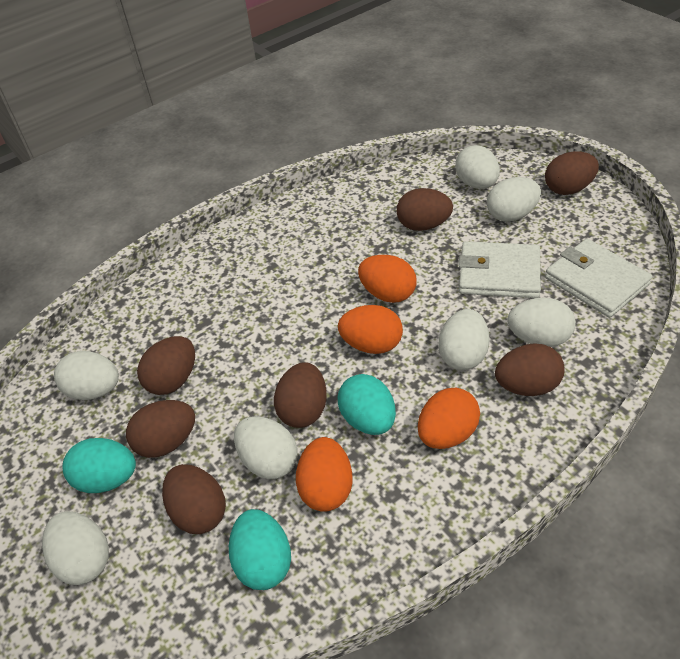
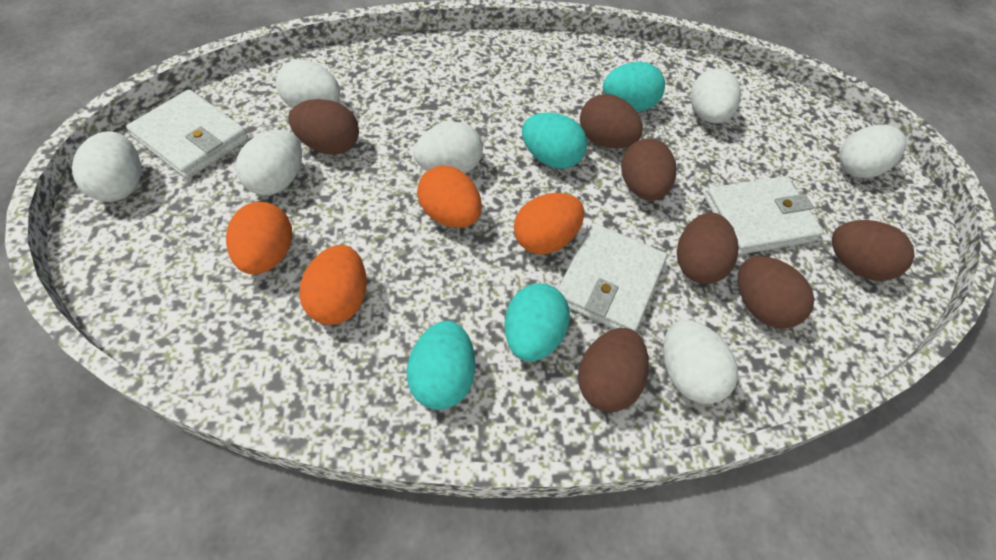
turquoise egg: [63,438,136,493] [229,509,291,590] [338,374,396,435] = 3 -> [407,321,475,410] [504,283,570,362] [522,112,587,169] [603,62,665,111] = 4
white wallet: [458,241,541,298] [545,239,652,318] = 2 -> [126,90,248,179] [557,223,667,332] [705,176,824,255] = 3

